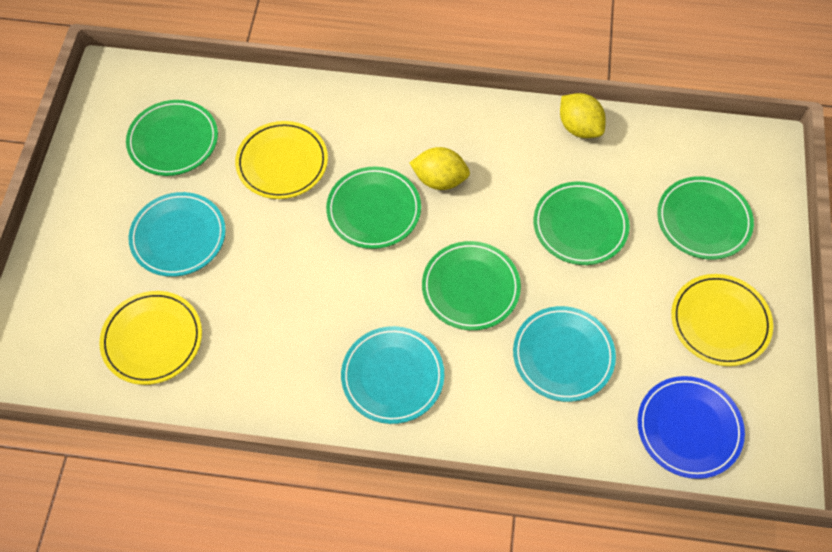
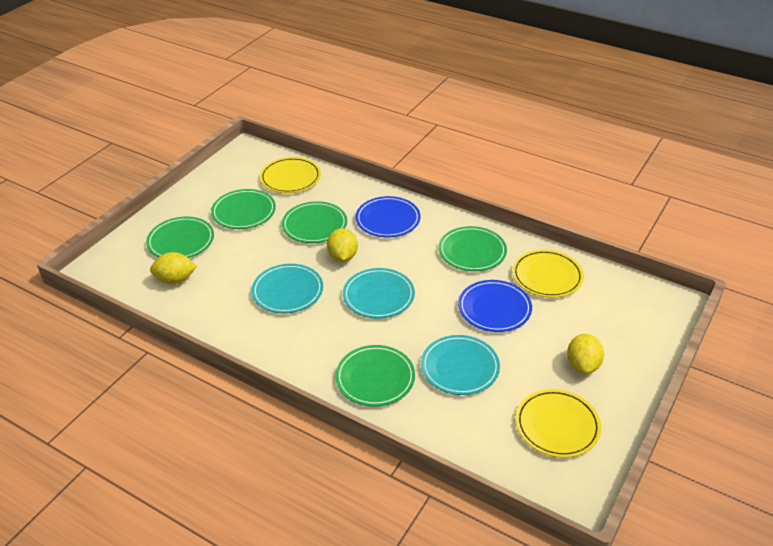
blue plate: [638,376,745,479] = 1 -> [355,196,420,237] [458,280,532,332] = 2
yellow lemon: [410,147,470,190] [560,93,606,138] = 2 -> [150,252,197,284] [327,228,358,262] [567,334,604,374] = 3

